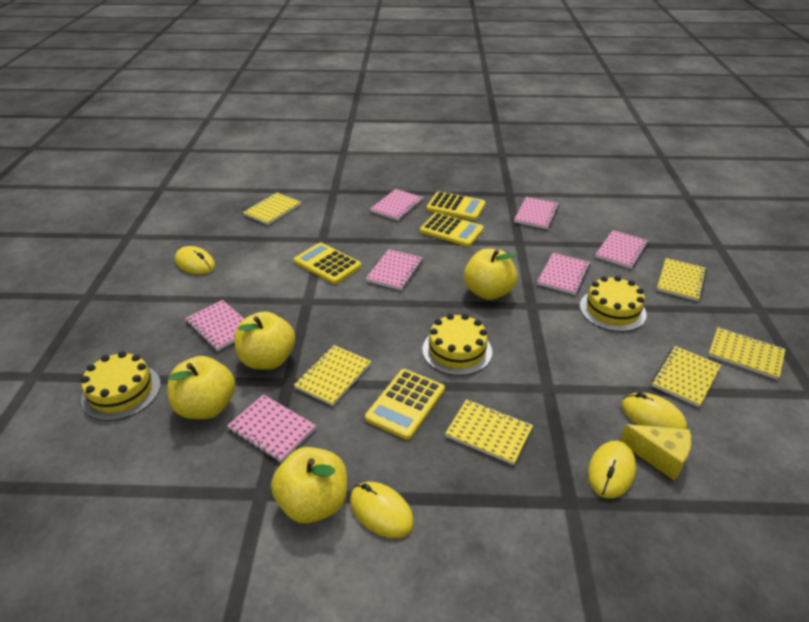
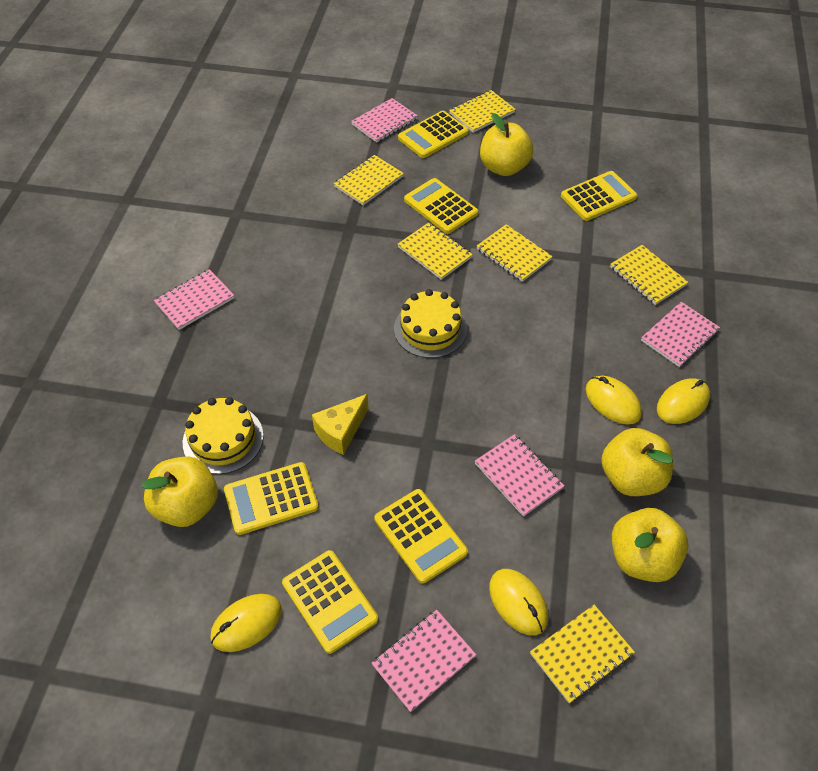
pink notebook: [185,300,244,351] [227,394,316,462] [366,249,423,290] [370,189,423,221] [514,197,559,229] [537,253,590,295] [595,230,648,269] = 7 -> [154,269,234,330] [351,98,418,142] [372,610,476,712] [475,434,564,517] [641,302,720,367] = 5
yellow cake: [81,351,161,421] [422,314,492,376] [580,276,647,332] = 3 -> [183,397,264,474] [394,289,467,358] = 2
yellow calculator: [294,243,362,284] [365,369,445,440] [420,213,484,247] [426,191,486,220] = 4 -> [224,462,319,535] [282,550,378,654] [374,489,468,584] [398,111,469,158] [404,178,478,234] [561,171,637,221] = 6

